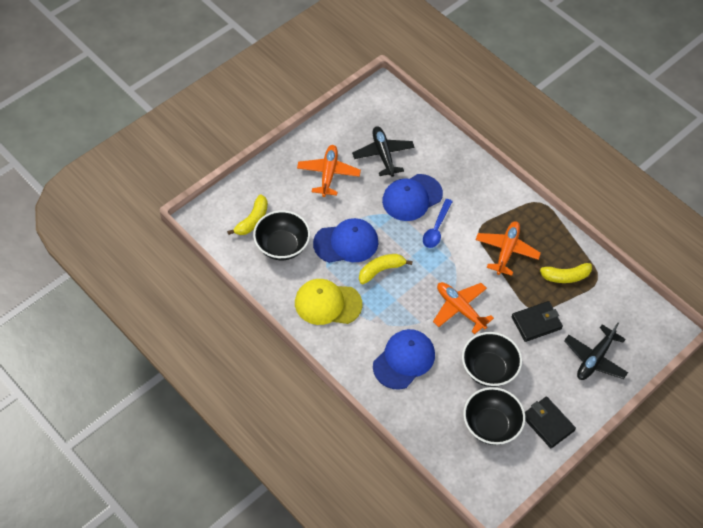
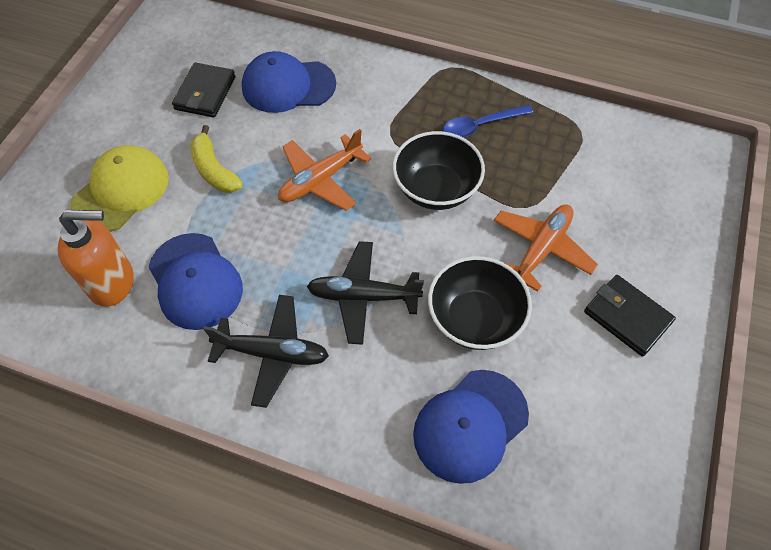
black bowl: [253,210,310,260] [462,332,522,387] [463,387,525,445] = 3 -> [393,131,485,210] [428,256,532,350] = 2
orange plane: [297,145,361,197] [433,282,494,334] [476,221,541,276] = 3 -> [278,129,371,211] [494,204,598,292] = 2
orange soap dispenser: none = 0 -> [58,210,134,307] = 1
yellow banana: [227,194,268,235] [359,254,413,284] [534,263,592,283] = 3 -> [190,125,243,192] = 1

